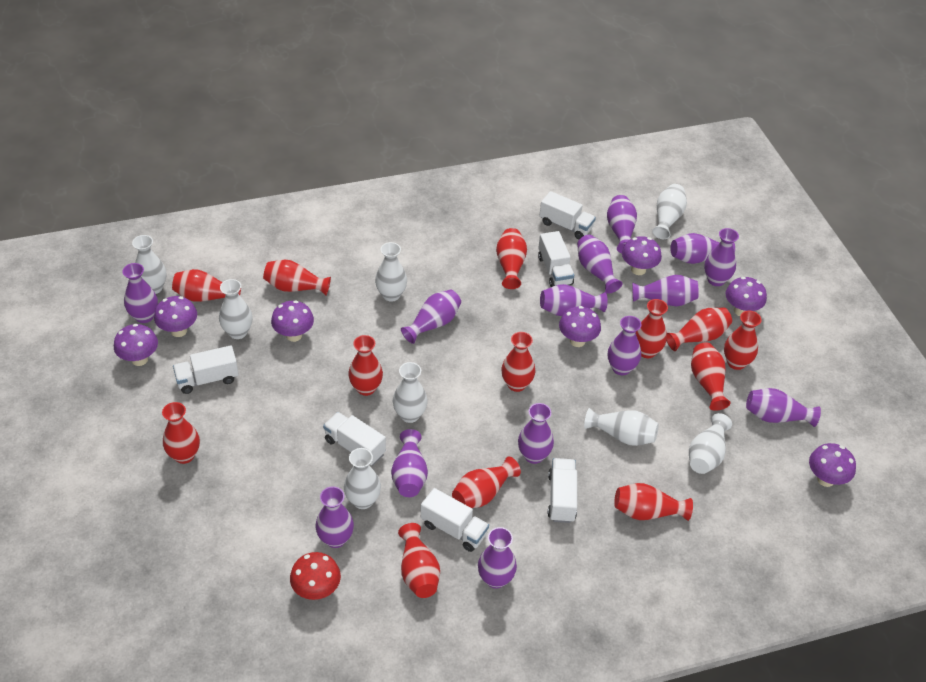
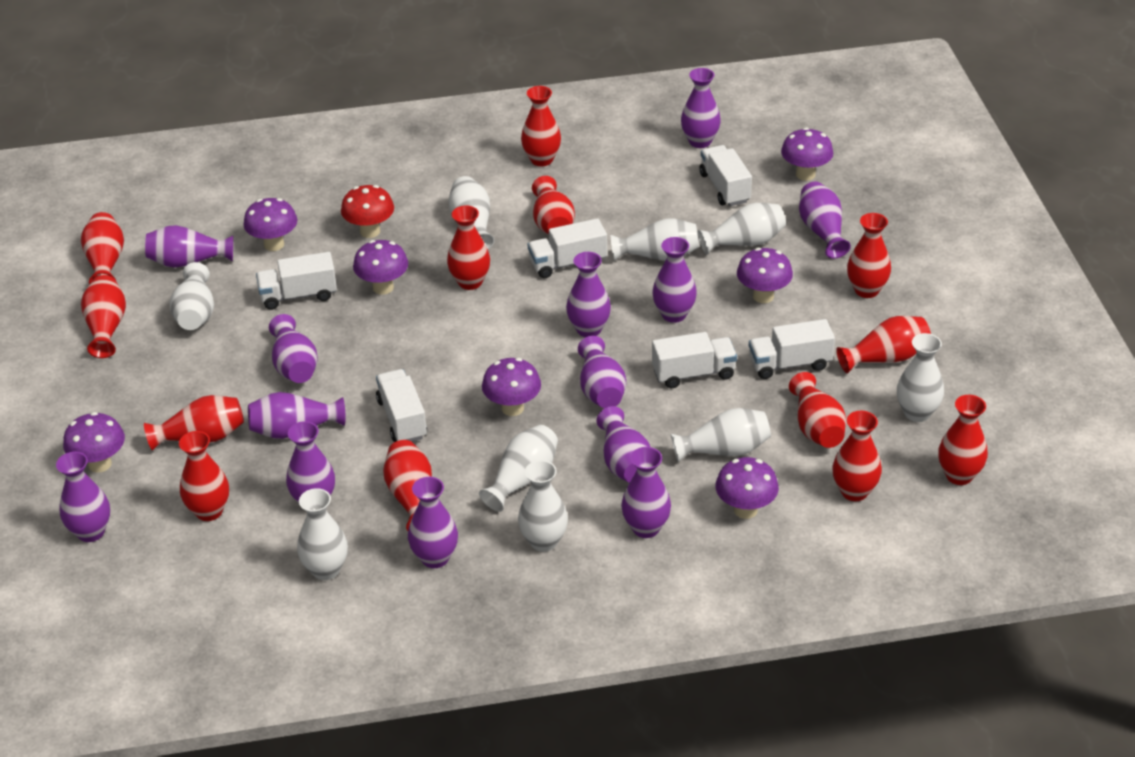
purple vase: [122,263,158,323] [315,486,354,548] [391,429,428,497] [401,290,461,344] [478,527,517,589] [518,403,554,464] [540,284,608,316] [577,235,623,294] [607,195,637,253] [608,316,642,375] [632,275,698,306] [670,233,735,264] [704,228,739,286] [746,388,821,427] = 14 -> [56,452,110,542] [145,225,233,268] [248,392,346,439] [269,314,318,383] [286,421,335,503] [408,477,458,568] [566,252,611,337] [578,336,626,408] [596,406,650,483] [621,447,671,538] [652,237,697,323] [681,68,721,148] [799,182,851,259] = 13
white vase: [132,235,167,294] [219,279,252,339] [344,448,381,509] [375,242,407,301] [393,362,428,423] [584,408,659,446] [652,184,687,239] [689,413,732,474] = 8 -> [170,262,214,330] [297,488,348,580] [448,176,495,249] [479,425,558,512] [518,460,568,552] [611,218,699,261] [671,408,771,462] [698,203,786,255] [897,333,944,422] = 9

